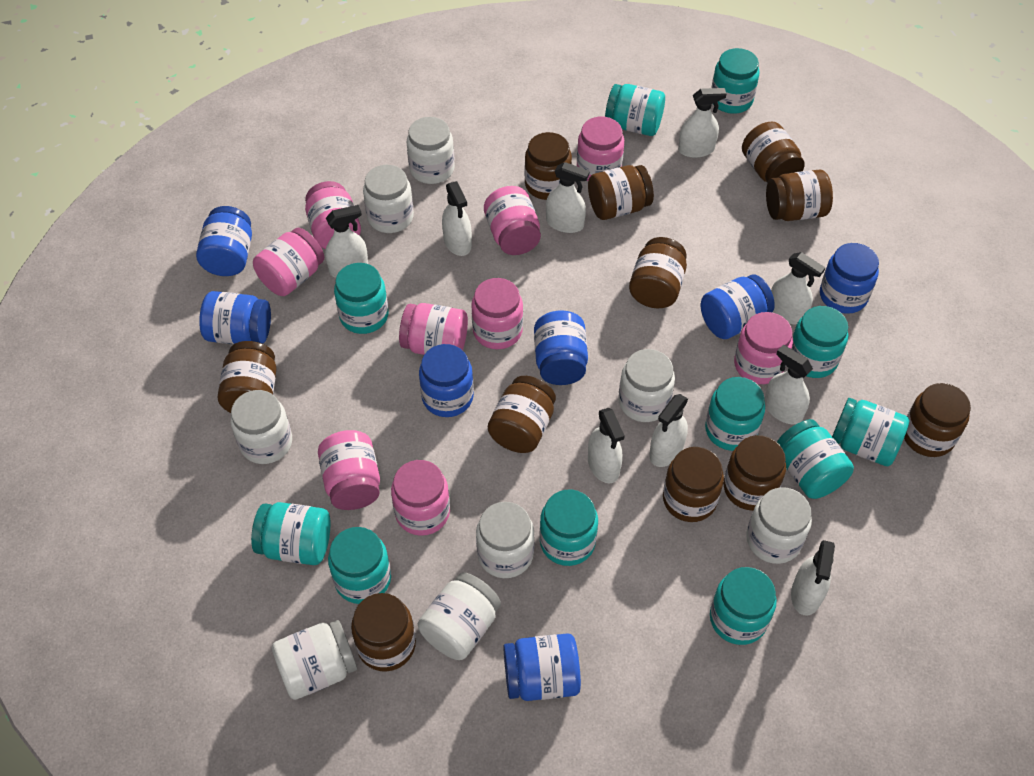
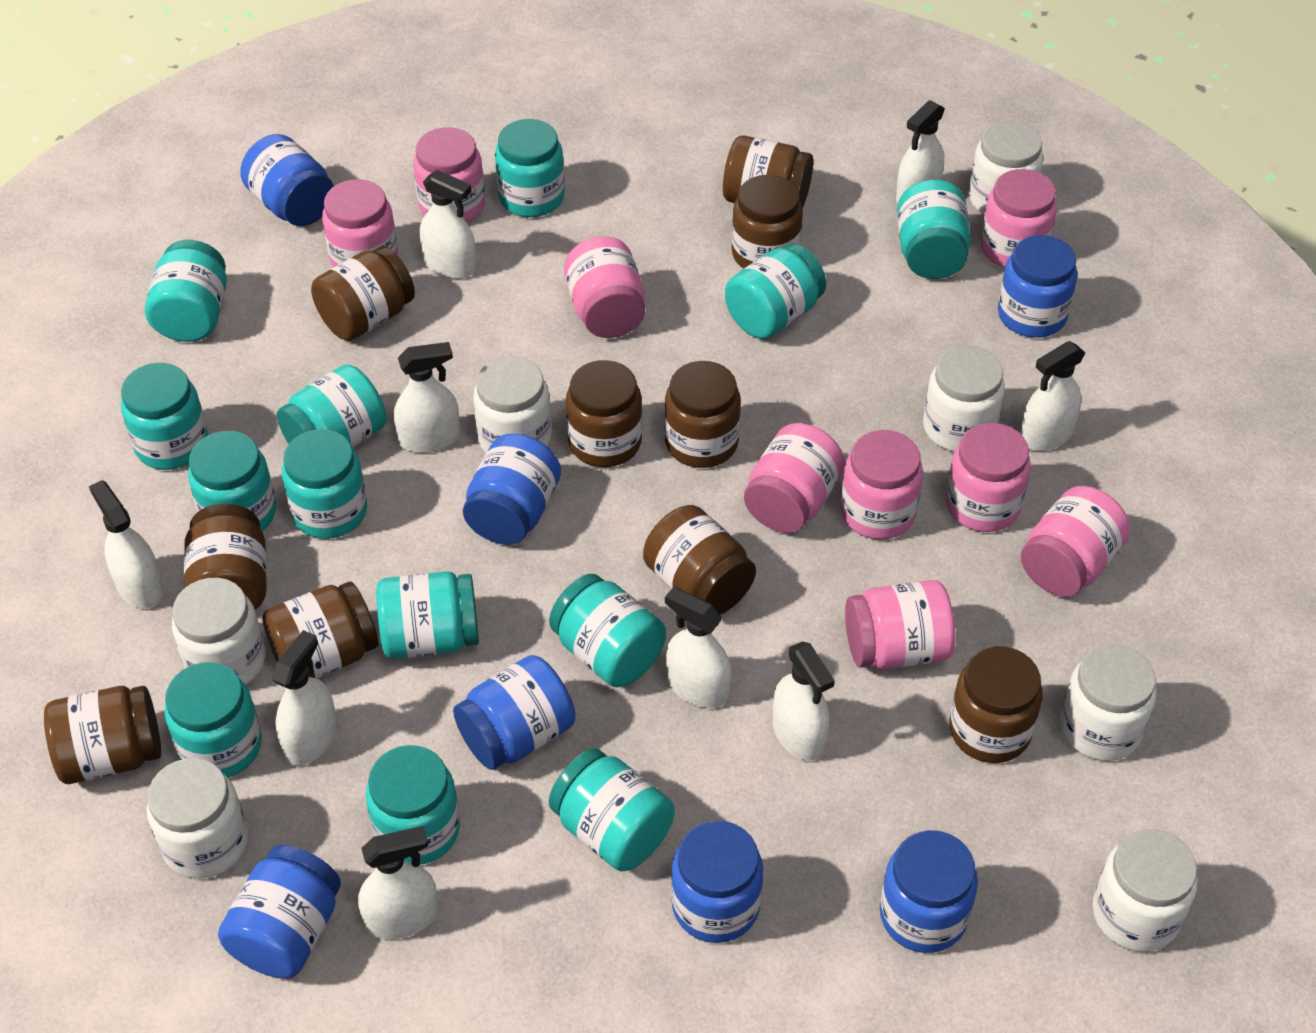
brown jar: [218,341,277,413] [351,593,416,671] [488,376,556,453] [525,132,572,200] [588,165,654,220] [629,237,687,308] [663,447,724,522] [723,435,786,511] [742,122,805,182] [766,170,833,221] [904,383,971,457] = 11 -> [44,686,161,784] [184,504,267,609] [262,582,378,679] [311,246,415,341] [566,360,642,467] [643,505,756,615] [664,361,741,468] [723,136,813,208] [732,175,803,269] [949,646,1043,763] = 10
turquoise jar: [251,502,330,565] [328,527,391,604] [334,263,389,334] [539,489,598,566] [605,84,665,136] [705,377,765,451] [710,567,777,645] [711,48,759,114] [777,419,854,499] [792,306,848,378] [832,398,909,466] = 11 -> [121,363,208,470] [145,240,227,342] [165,662,262,778] [188,431,276,531] [277,365,386,448] [282,429,367,539] [366,745,460,865] [376,571,479,659] [495,119,565,217] [549,574,666,687] [549,748,674,871] [725,244,826,339] [897,180,971,279] = 13
white jar: [231,390,292,464] [272,620,357,700] [363,165,414,233] [407,117,455,184] [418,573,501,660] [476,502,535,578] [618,349,675,422] [746,487,812,564] = 8 -> [147,758,248,879] [172,578,265,685] [473,356,552,453] [923,346,1005,452] [969,121,1044,214] [1060,644,1157,761] [1093,829,1197,952] = 7

